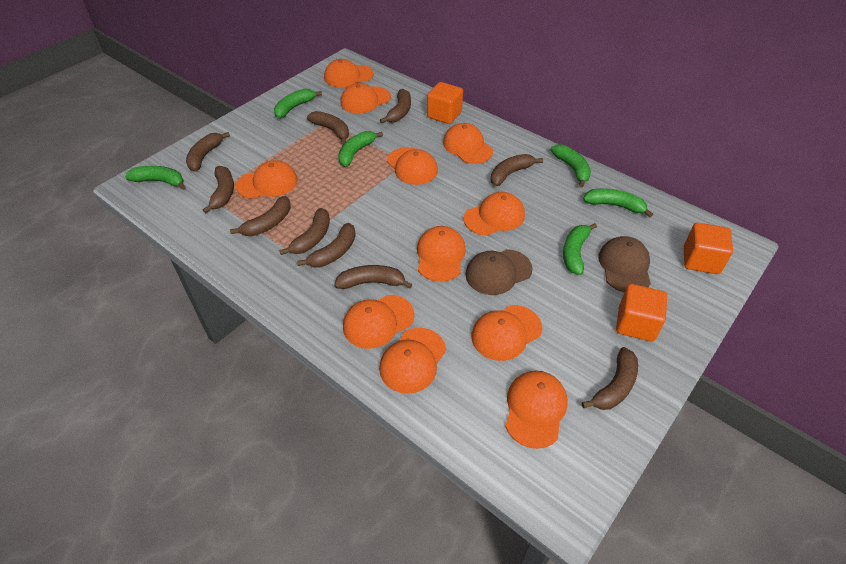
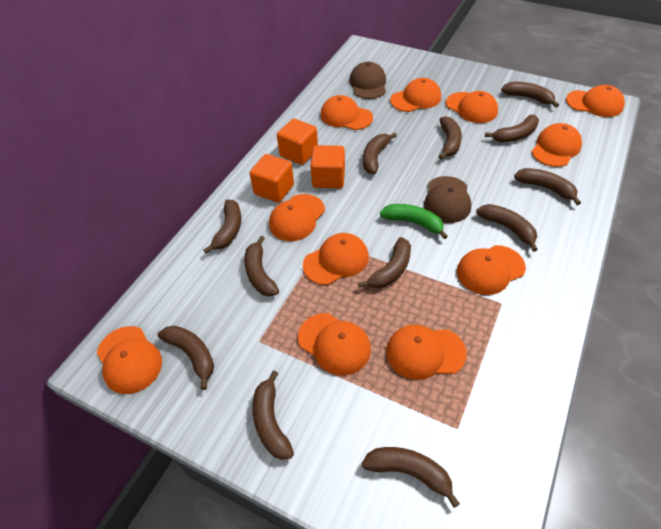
brown banana: [186,132,230,171] [203,166,234,213] [230,196,291,236] [279,208,330,255] [297,223,356,267] [307,111,349,144] [334,265,412,289] [380,89,411,123] [491,154,543,186] [582,347,638,410] = 10 -> [158,326,214,390] [203,200,241,254] [244,236,279,296] [252,371,294,460] [358,237,411,289] [362,447,460,508] [363,133,397,174] [438,116,462,159] [476,204,538,252] [485,115,539,142] [501,82,559,107] [514,168,581,205] = 12
green banana: [125,166,186,190] [274,89,322,118] [338,131,383,167] [551,144,591,187] [563,223,597,275] [583,188,653,217] = 6 -> [380,204,448,239] = 1

